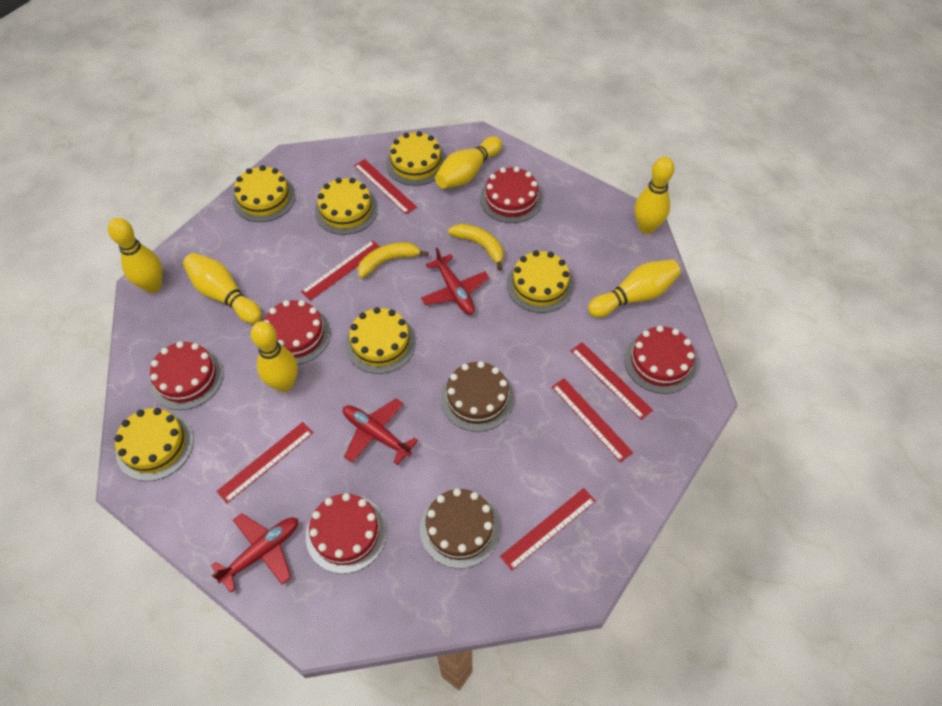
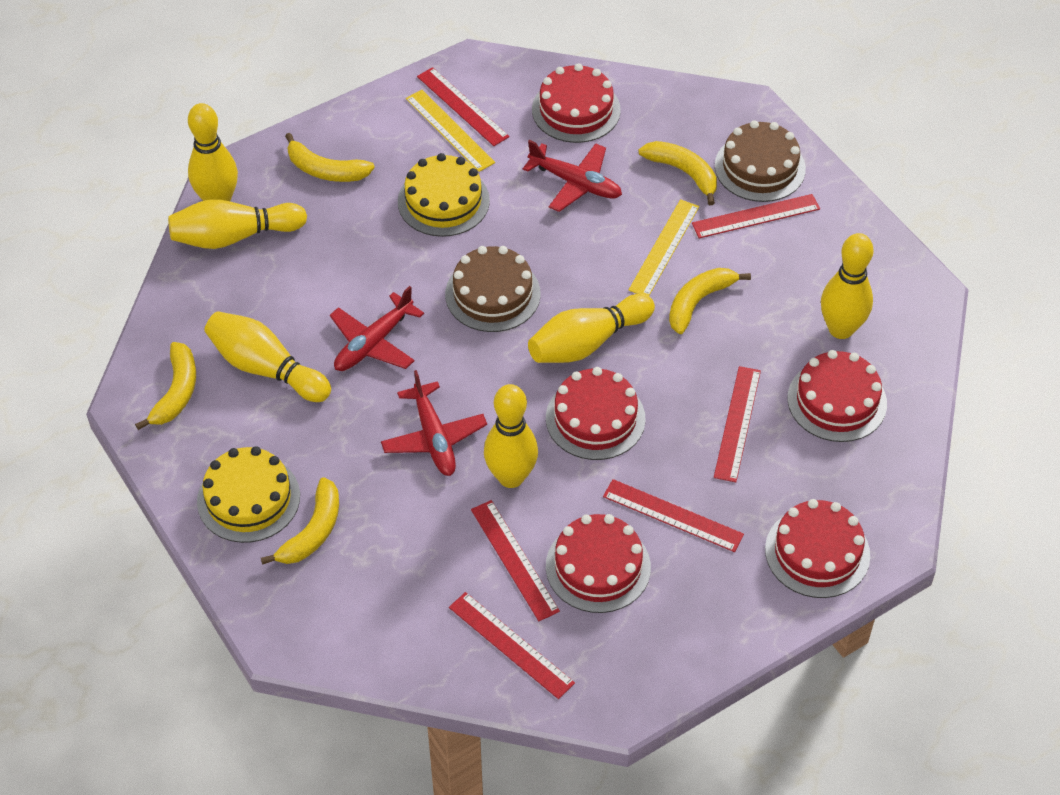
yellow banana: [358,242,428,278] [448,224,504,271] = 2 -> [135,342,196,430] [261,477,339,565] [285,133,375,182] [639,141,717,205] [669,268,751,334] = 5
yellow cake: [115,408,194,481] [233,165,296,222] [315,178,378,235] [346,307,416,374] [386,131,446,186] [507,250,574,313] = 6 -> [197,446,300,543] [398,153,490,237] = 2
yellow ruler: none = 0 -> [406,90,495,172] [628,199,699,296] = 2

